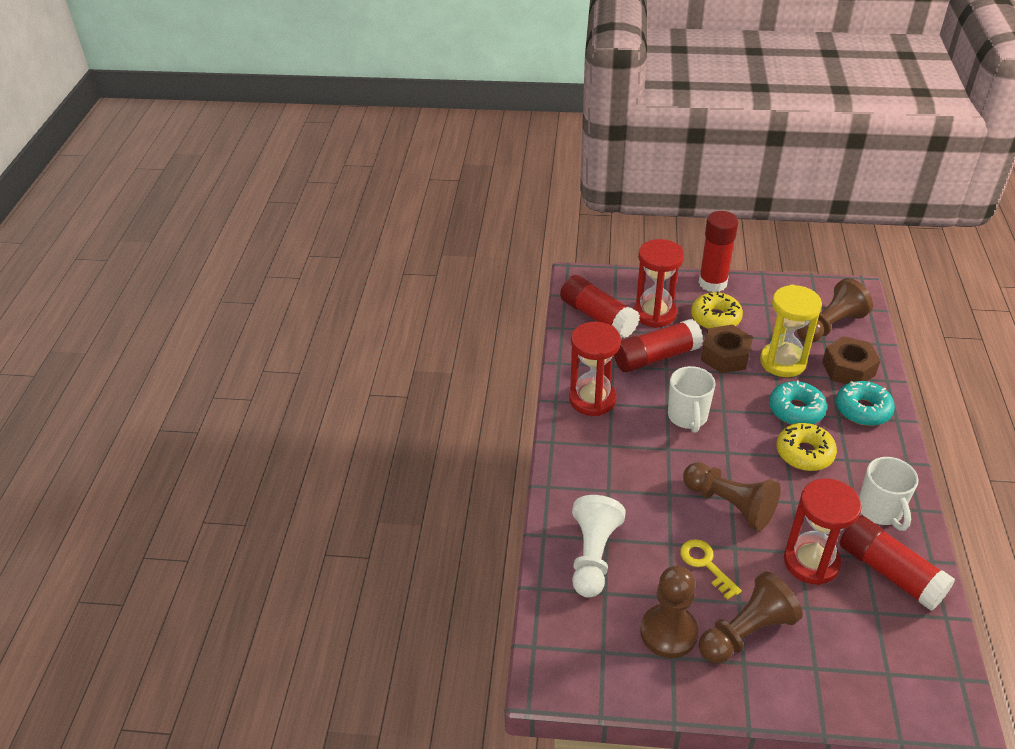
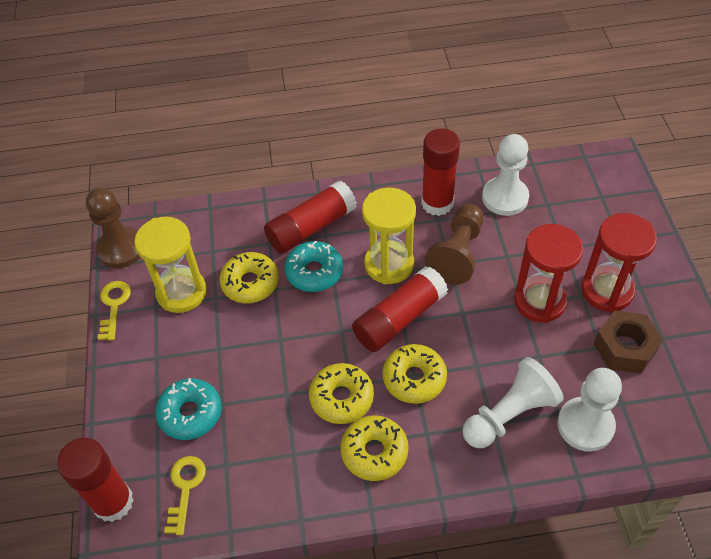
brown nut: [701,325,753,373] [822,336,881,384] = 2 -> [594,311,663,373] = 1
brown pawn: [640,566,698,658] [683,462,781,531] [699,572,803,664] [797,278,873,343] = 4 -> [86,188,141,268] [424,204,483,285] = 2
red hourglass: [569,322,621,416] [634,239,684,328] [784,479,861,585] = 3 -> [514,224,583,323] [581,213,657,312] = 2
white mug: [668,366,716,433] [859,457,919,531] = 2 -> none = 0
white pawn: [572,495,626,598] = 1 -> [463,357,564,448] [482,134,529,216] [557,368,622,452] = 3
yellow donut: [691,291,743,329] [776,423,837,471] = 2 -> [219,252,279,303] [309,363,374,424] [340,415,409,481] [383,344,447,404] = 4
yellow hourglass: [760,285,822,377] = 1 -> [134,217,207,313] [362,187,416,284] = 2
yellow key: [680,539,742,600] = 1 -> [98,281,131,340] [164,456,206,535] = 2

